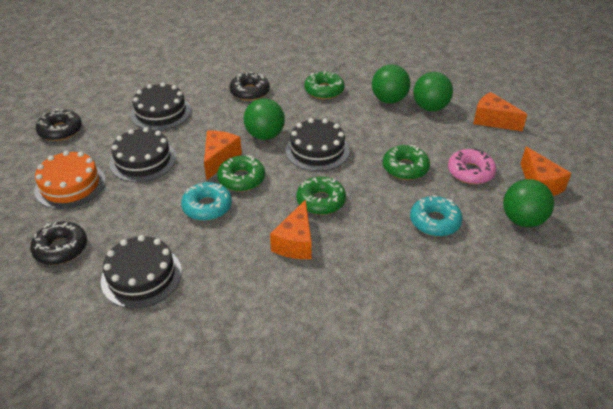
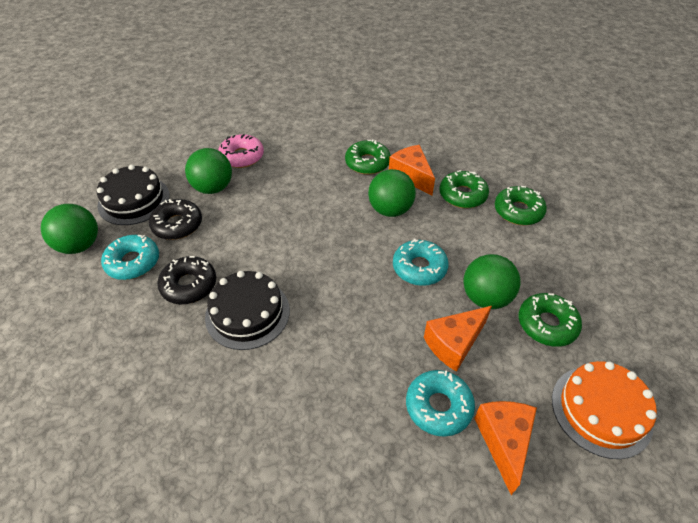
black cake: [101,235,182,308] [110,127,176,182] [130,82,191,131] [285,118,349,171] = 4 -> [97,164,170,225] [205,271,290,350] = 2
black donut: [30,222,87,265] [36,109,82,141] [229,72,270,101] = 3 -> [149,199,202,240] [157,256,216,304] = 2
orange cheese: [204,131,242,181] [270,199,312,259] [473,92,527,131] [521,147,572,196] = 4 -> [389,145,435,195] [424,306,492,372] [474,401,537,495] = 3
turquoise donut: [181,182,232,221] [410,195,463,237] = 2 -> [101,235,159,280] [393,238,449,286] [406,370,475,437] = 3

